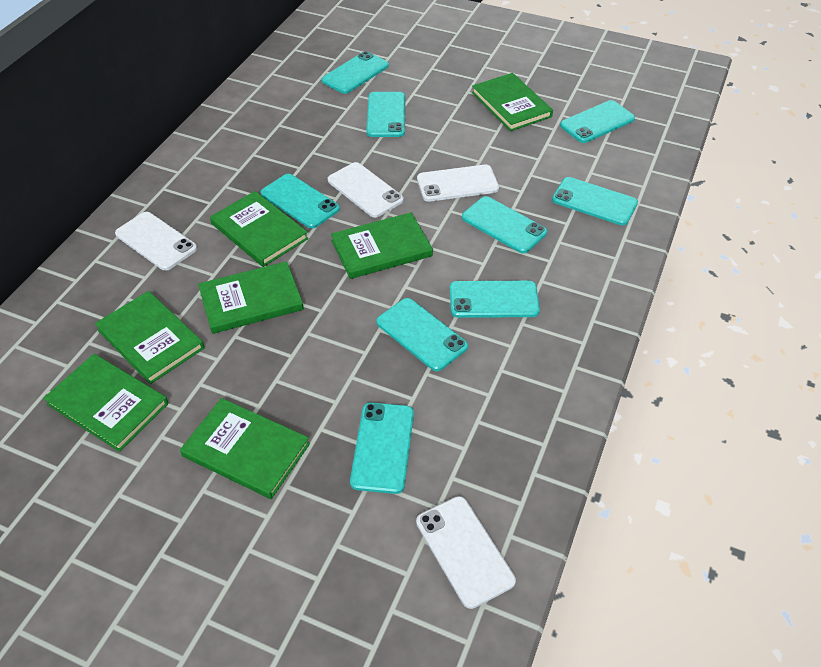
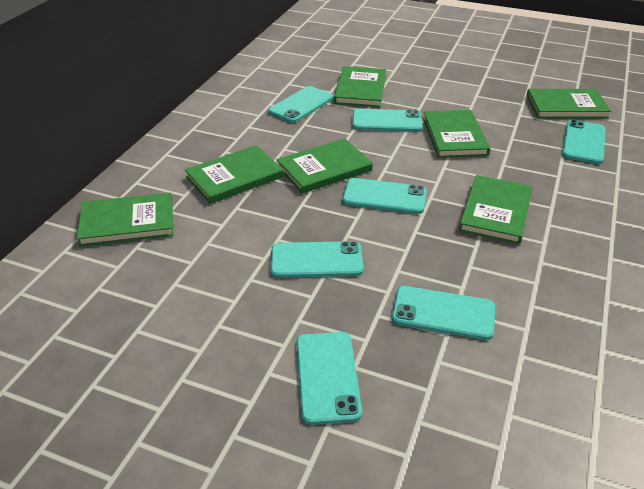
turquoise phone: [261,174,340,229] [321,51,389,94] [350,402,414,494] [367,92,405,137] [376,298,468,371] [450,281,540,318] [462,196,547,253] [552,177,638,226] [560,100,635,143] = 9 -> [268,86,333,123] [271,241,364,278] [296,332,362,425] [342,178,427,214] [352,109,423,132] [392,286,495,340] [562,120,606,164] = 7
white phone: [115,212,197,271] [328,162,404,218] [416,496,516,609] [417,165,499,202] = 4 -> none = 0

